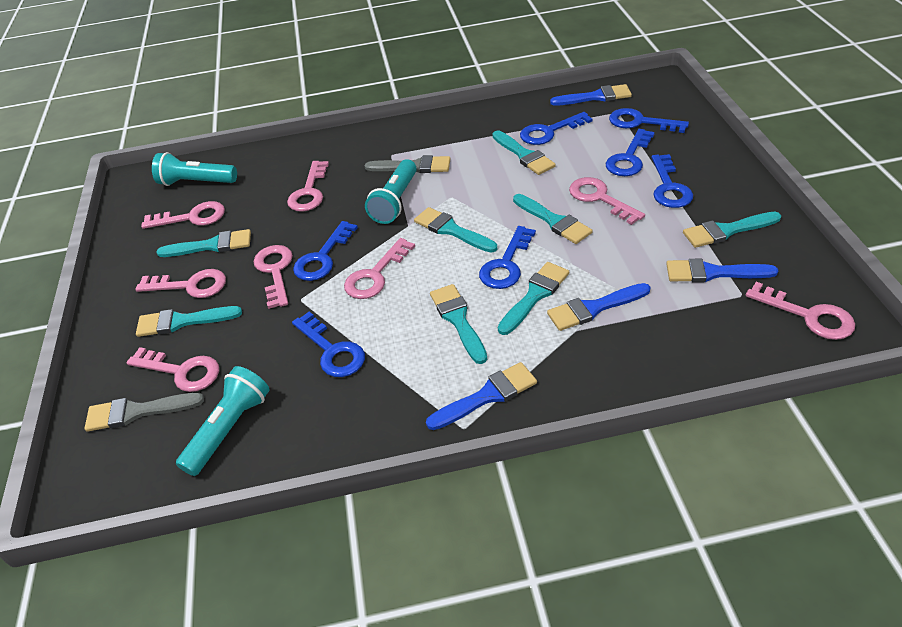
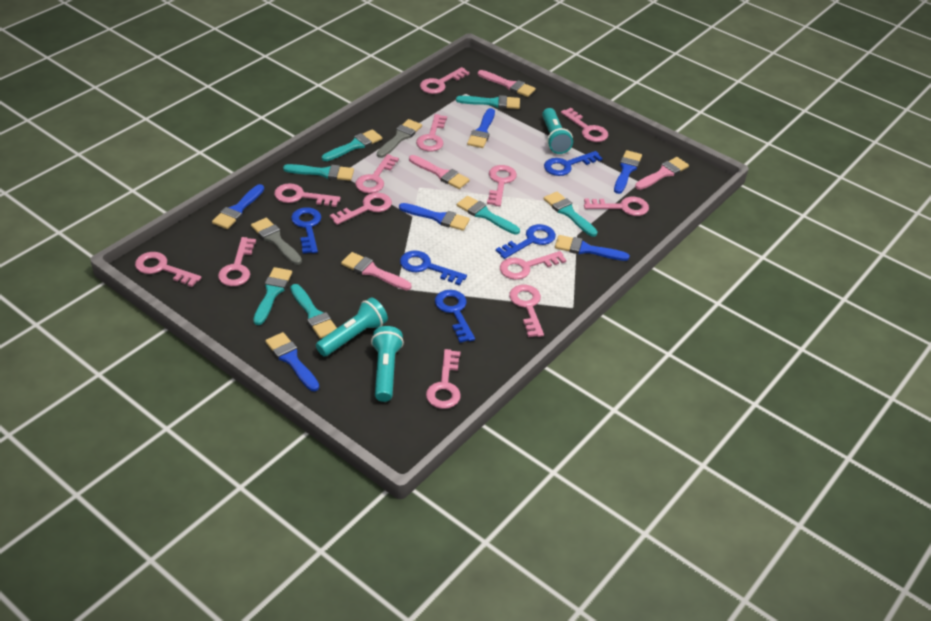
blue brush: [426,362,537,430] [547,283,651,331] [550,84,632,106] [666,259,778,282] = 4 -> [212,184,264,229] [265,332,319,391] [399,203,470,231] [467,108,495,148] [555,235,630,261] [614,150,642,194] = 6
blue key: [292,312,365,377] [293,221,358,281] [479,226,536,289] [520,112,593,145] [606,129,655,176] [609,108,689,133] [652,154,693,208] = 7 -> [291,207,321,254] [400,250,467,286] [435,290,475,343] [496,224,556,259] [544,151,602,176] = 5
pink brush: none = 0 -> [341,252,412,290] [409,155,470,189] [478,70,536,97] [635,157,689,190] = 4
pink key: [126,347,219,392] [136,269,226,298] [141,201,225,229] [254,245,293,309] [287,161,329,212] [344,238,415,299] [569,177,645,225] [746,282,855,340] = 8 -> [135,252,201,287] [218,237,256,286] [274,183,341,207] [330,193,392,225] [355,154,399,193] [416,114,447,151] [420,67,470,94] [426,349,461,409] [487,165,517,207] [500,251,566,280] [509,285,544,337] [561,108,608,142] [584,197,649,216] = 13
turquoise brush: [136,306,242,337] [156,229,251,257] [414,207,497,253] [430,284,487,364] [492,130,556,175] [498,262,569,335] [513,194,593,244] [683,212,781,248] = 8 -> [253,267,292,325] [283,164,354,181] [290,284,337,339] [322,129,382,161] [456,95,520,109] [457,196,520,235] [544,192,598,237] = 7

